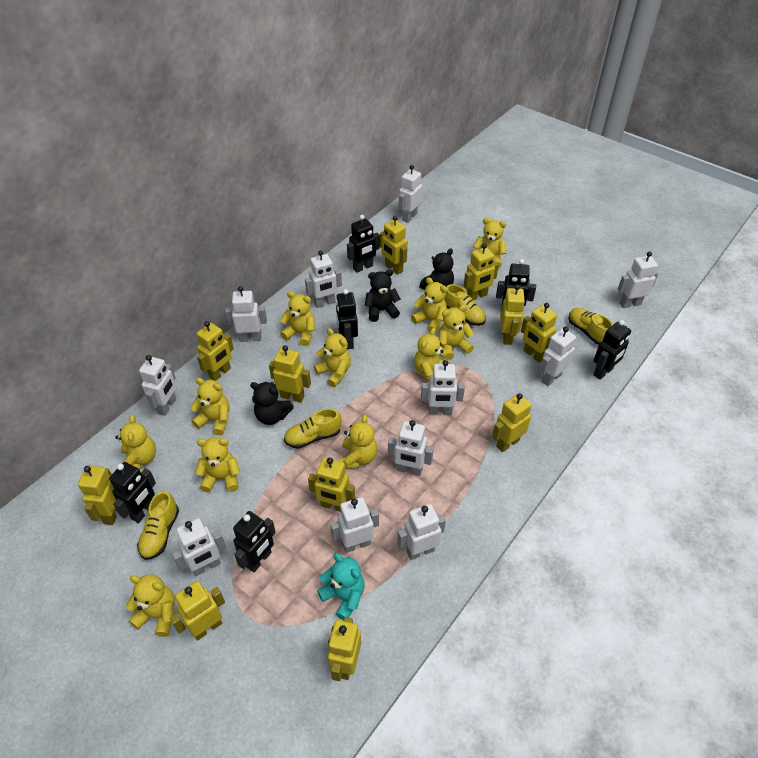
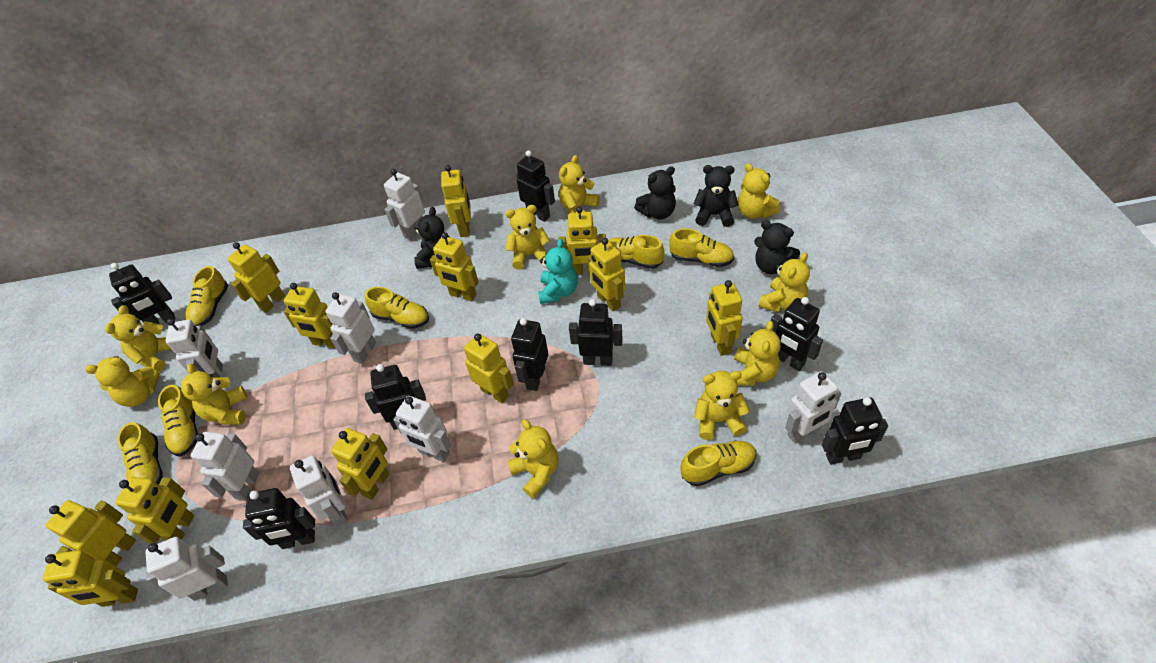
black robot: [109,462,156,523] [233,511,276,572] [336,289,358,349] [347,215,380,273] [496,259,536,310] [593,320,631,380] = 6 -> [109,263,176,324] [243,488,315,549] [365,364,426,430] [511,318,548,391] [516,150,555,222] [569,299,623,366] [771,297,823,371] [822,397,888,465] = 8
black teddy bear: [250,382,294,425] [365,269,401,322] [419,248,454,290] = 3 -> [414,207,449,269] [634,166,676,220] [694,165,738,227] [754,220,800,274] = 4
white robot: [139,355,177,416] [172,518,226,576] [225,286,267,342] [305,250,342,308] [330,497,379,553] [388,420,434,476] [397,504,446,560] [398,165,422,223] [421,360,465,415] [540,327,576,386] [618,251,658,308] = 11 -> [146,537,228,601] [165,318,223,378] [191,432,259,501] [290,455,348,527] [325,292,376,364] [384,169,425,240] [393,396,451,462] [785,371,841,444] = 8
yellow robot: [78,465,117,525] [170,581,225,641] [196,321,234,381] [269,345,311,403] [308,457,355,512] [328,617,361,681] [380,216,408,275] [464,243,499,300] [492,393,531,452] [500,285,525,345] [521,303,557,363] = 11 -> [43,550,138,607] [45,500,136,566] [115,477,195,544] [228,242,285,313] [284,283,335,348] [331,428,389,500] [430,232,479,301] [441,165,471,237] [464,333,514,403] [558,206,606,275] [588,238,625,312] [706,280,743,356] = 12
yellow shoe: [137,491,179,560] [284,408,342,449] [444,284,486,326] [568,308,613,344] = 4 -> [117,422,163,485] [158,384,198,456] [185,266,228,326] [365,287,429,329] [608,235,665,269] [669,228,734,267] [680,440,756,486] = 7
yellow teddy bear: [115,415,156,470] [126,574,175,637] [190,378,229,435] [195,437,240,492] [280,291,315,346] [314,328,351,387] [339,415,377,469] [411,277,447,332] [414,328,450,382] [439,305,474,360] [473,218,507,268] = 11 -> [85,356,160,407] [105,305,171,372] [181,364,247,425] [505,205,550,270] [507,419,559,498] [559,155,600,213] [694,371,750,440] [731,321,781,386] [738,163,780,219] [759,253,810,312] = 10

